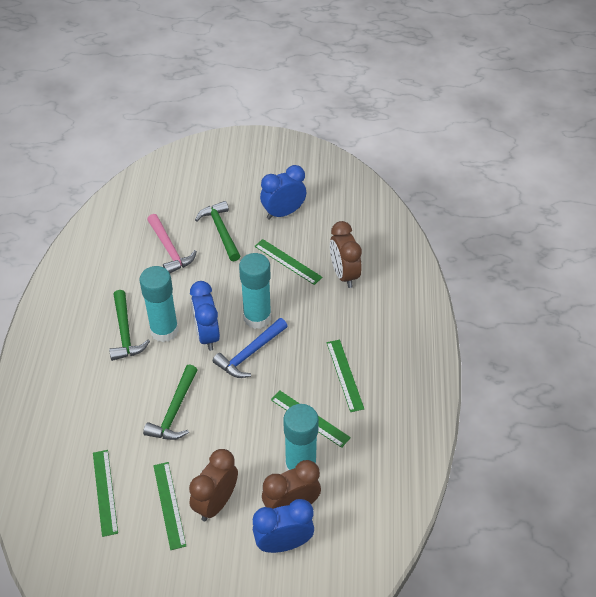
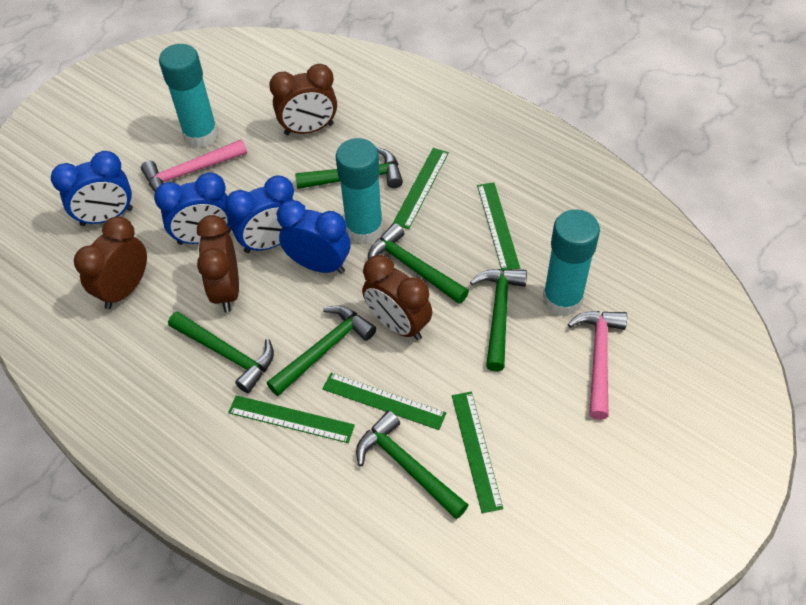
blue clock: [190,281,220,351] [253,499,314,553] [260,165,306,220] = 3 -> [51,151,133,226] [154,172,231,245] [225,175,294,253] [277,200,350,274] = 4
blue hammer: [213,318,288,378] = 1 -> none = 0
brown clock: [189,449,238,521] [262,460,321,509] [330,221,362,288] = 3 -> [74,216,147,309] [197,215,239,312] [269,64,337,135] [362,255,432,341] = 4
green hammer: [109,290,150,361] [143,364,198,440] [195,201,240,261] = 3 -> [168,311,274,393] [267,305,376,396] [295,147,403,189] [356,410,468,519] [368,223,469,304] [470,269,527,371] = 6
pink hammer: [147,214,197,273] = 1 -> [141,139,247,192] [568,311,627,420] = 2

